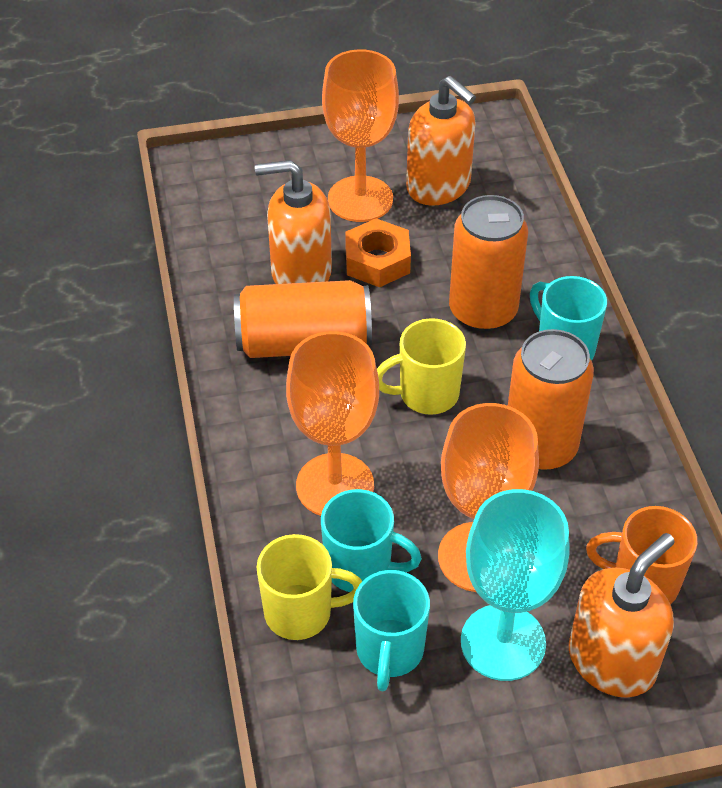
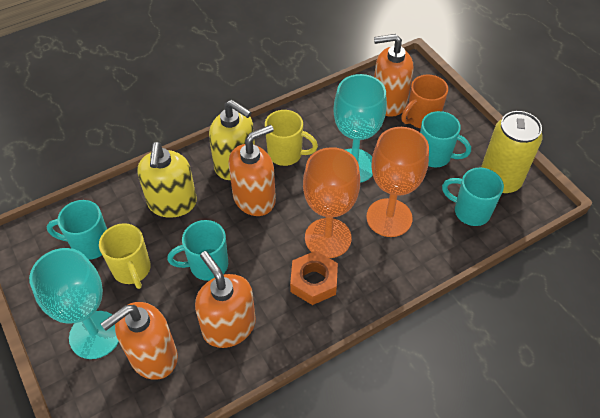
orange can: [234,280,372,358] [449,195,528,331] [508,329,594,471] = 3 -> none = 0
orange goblet: [286,331,379,516] [322,49,399,222] [438,403,539,592] = 3 -> [303,147,360,258] [366,127,429,237] = 2
orange soap dispenser: [255,160,332,284] [406,76,476,206] [569,533,675,698] = 3 -> [101,302,178,380] [195,251,256,348] [228,125,276,216] [374,34,414,117] = 4
turquoise goblet: [461,489,570,681] = 1 -> [29,248,119,359] [333,74,387,183] = 2
turquoise mug: [321,489,422,592] [353,570,430,692] [530,276,607,361] = 3 -> [47,200,107,260] [167,220,228,281] [420,111,471,167] [442,168,504,226] = 4
yellow can: none = 0 -> [481,111,543,194] = 1
yellow soap dispenser: none = 0 -> [137,142,197,218] [209,100,255,180] = 2

